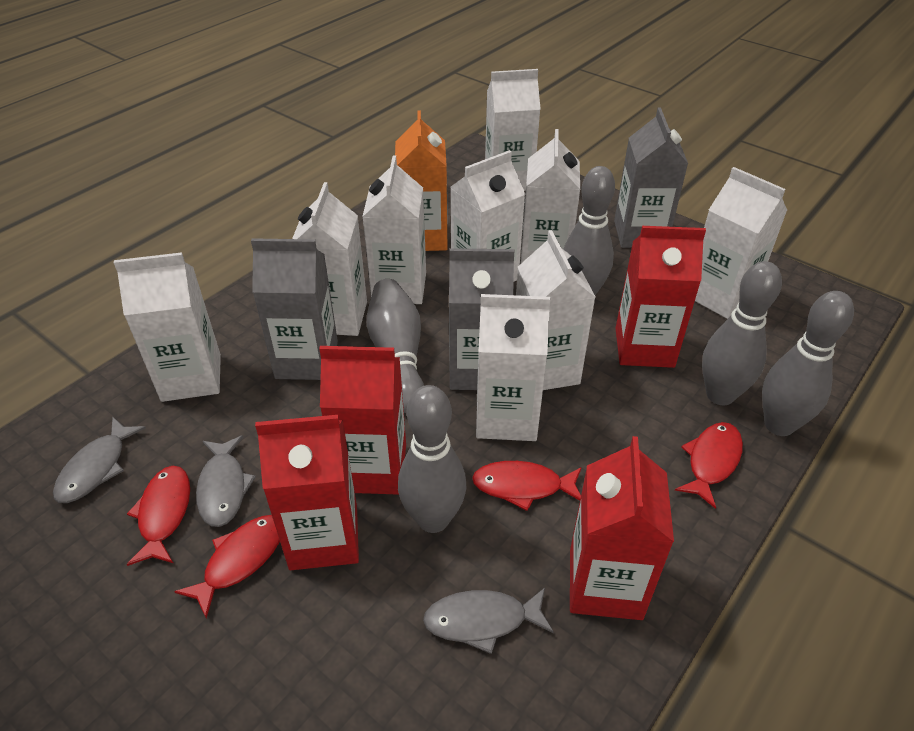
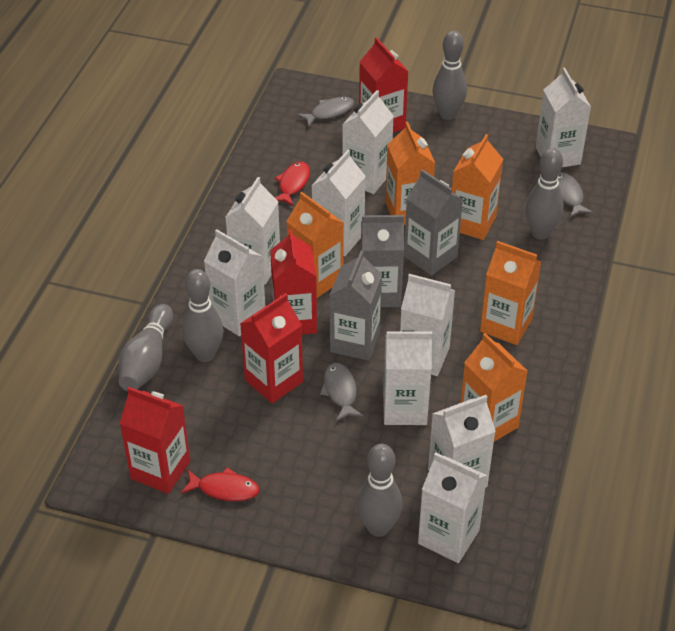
orange carton: [395,110,447,251] = 1 -> [286,192,344,298] [385,122,435,225] [452,134,503,240] [461,333,528,442] [480,241,541,345] = 5
red fish: [127,466,190,566] [174,515,280,619] [472,461,582,511] [675,422,743,509] = 4 -> [181,467,260,501] [275,162,310,206] = 2

